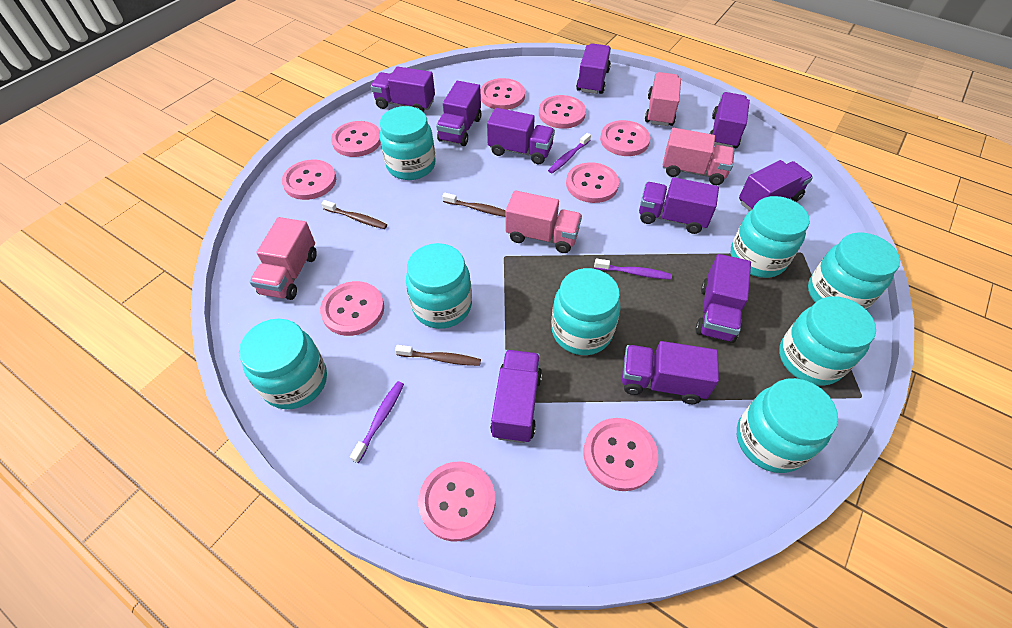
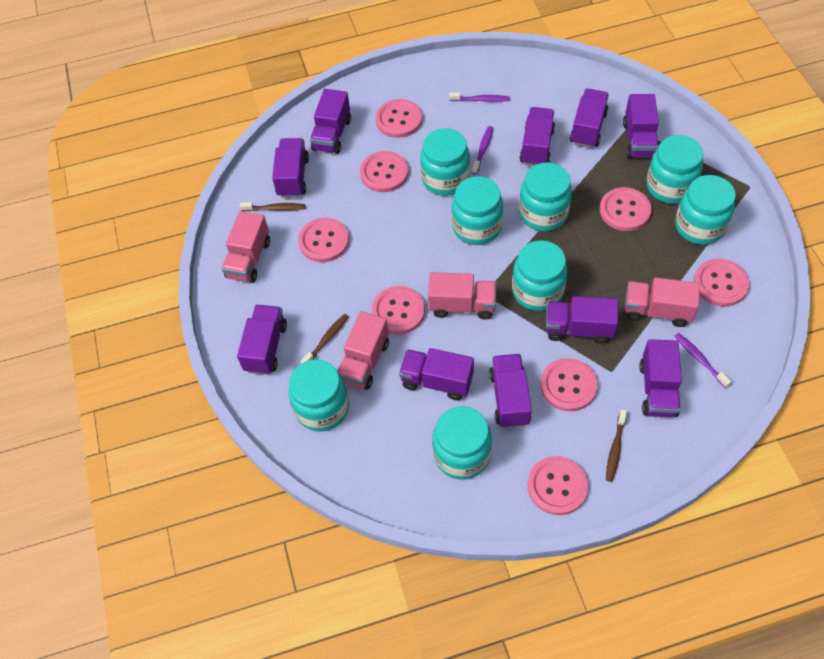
pink button: [282,160,336,200] [320,281,384,336] [331,121,381,157] [418,461,495,542] [480,78,525,110] [539,95,586,129] [566,162,619,203] [583,418,658,491] [600,120,650,156] = 9 -> [298,218,349,262] [360,151,408,192] [372,286,425,335] [375,99,422,138] [528,456,588,515] [540,358,598,411] [600,187,652,231] [694,259,750,307] = 8

